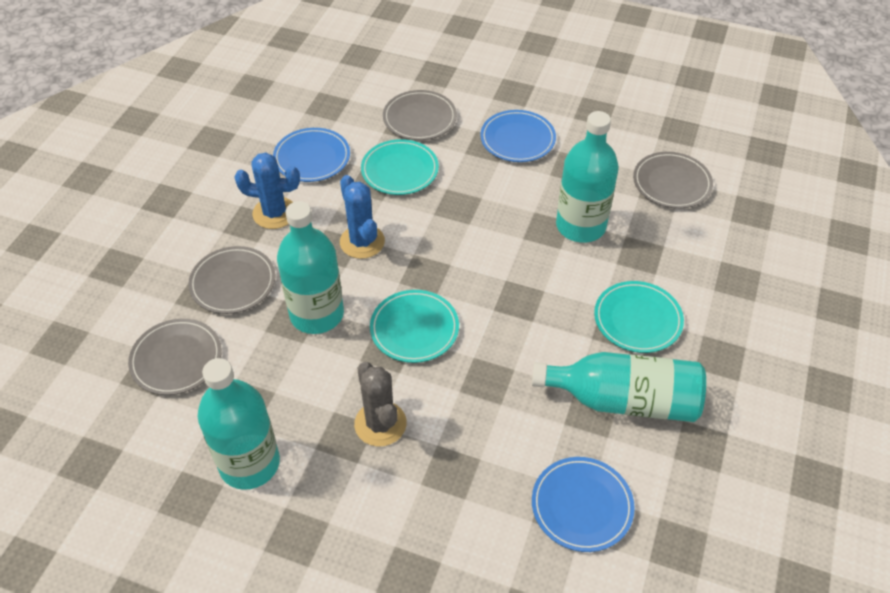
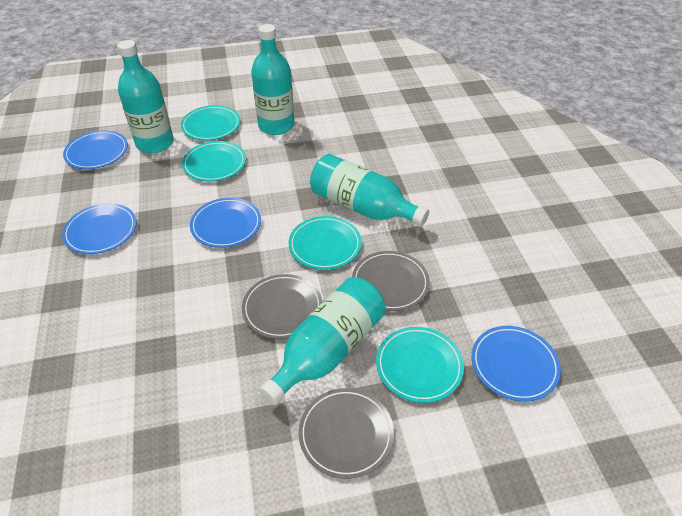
blue cactus: [234,153,300,229] [340,175,385,259] = 2 -> none = 0
blue plate: [273,128,350,182] [480,110,556,162] [532,457,635,552] = 3 -> [62,203,137,254] [63,130,128,169] [190,198,261,248] [472,326,561,402] = 4
grey cactus: [354,362,407,447] = 1 -> none = 0
grey plate: [128,319,222,395] [188,246,275,314] [383,90,457,140] [633,152,713,209] = 4 -> [242,274,322,339] [299,388,394,479] [352,251,430,311] = 3
turquoise plate: [361,139,439,195] [370,290,459,363] [594,281,684,353] = 3 -> [181,105,240,141] [182,141,246,182] [289,216,362,270] [376,327,464,403] = 4

